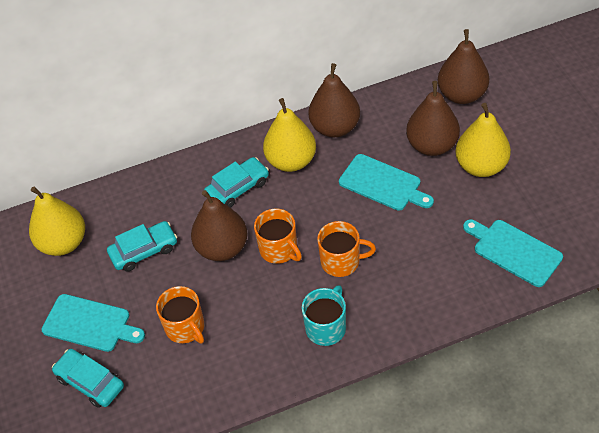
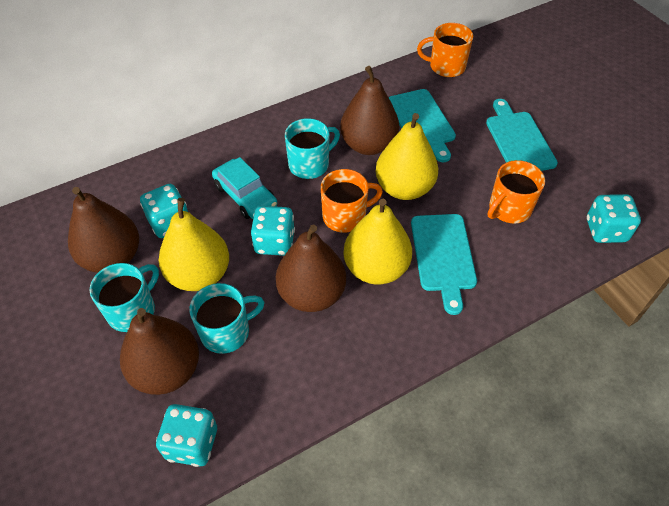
turquoise car: [52,349,124,408] [107,221,177,272] [204,157,269,208] = 3 -> [212,157,277,219] = 1
turquoise dice: none = 0 -> [140,184,188,238] [156,404,217,467] [251,206,295,256] [587,194,641,243] = 4
turquoise mug: [302,285,346,346] = 1 -> [90,263,159,332] [189,283,265,354] [285,118,340,179] = 3

